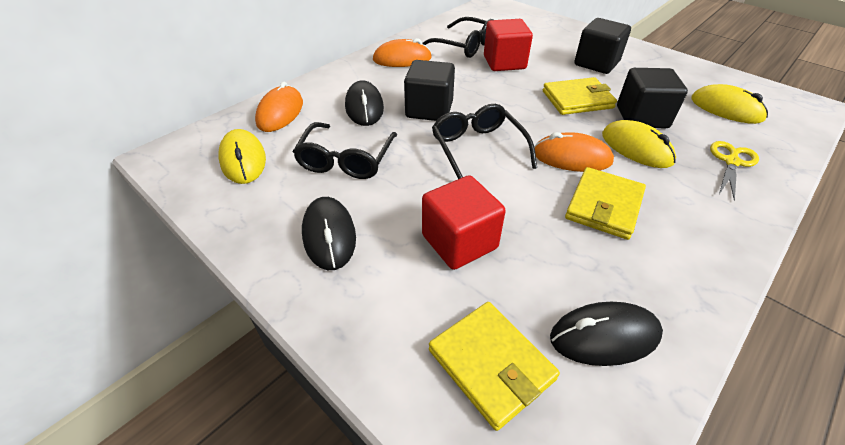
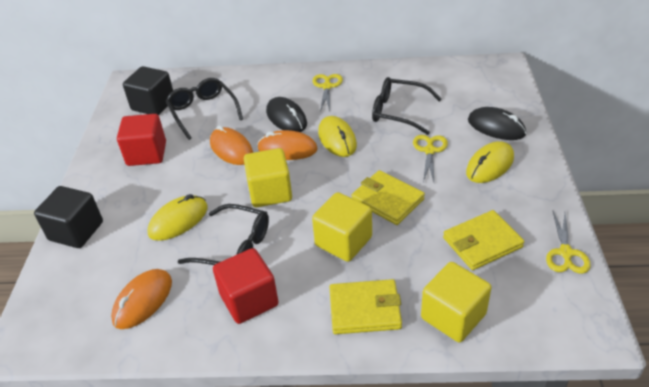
black cube: [404,60,455,121] [574,18,631,74] [617,68,688,128] = 3 -> [34,186,103,248] [123,66,173,115] = 2
black mouse: [302,197,356,270] [345,80,384,126] [550,302,663,366] = 3 -> [266,97,307,132] [468,107,526,140] = 2
yellow cube: none = 0 -> [244,148,292,207] [312,192,372,262] [421,262,491,342] = 3
yellow scissors: [710,141,759,201] = 1 -> [313,74,343,112] [413,135,448,182] [546,211,591,274] = 3

